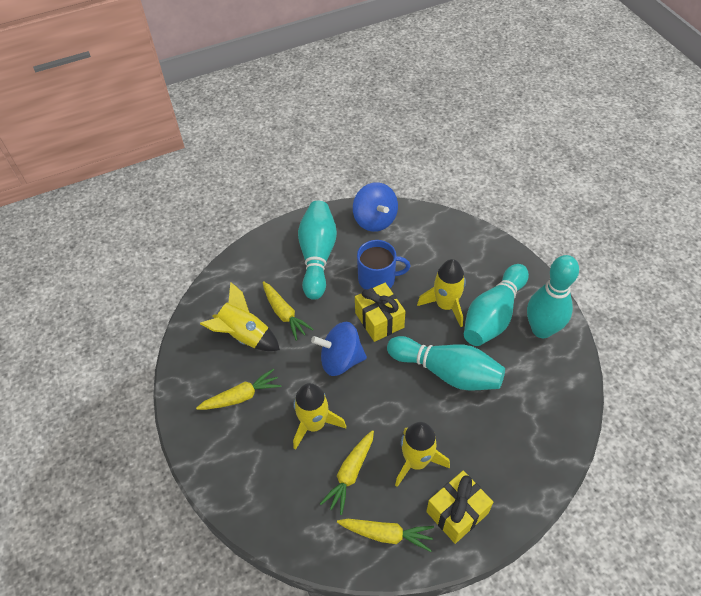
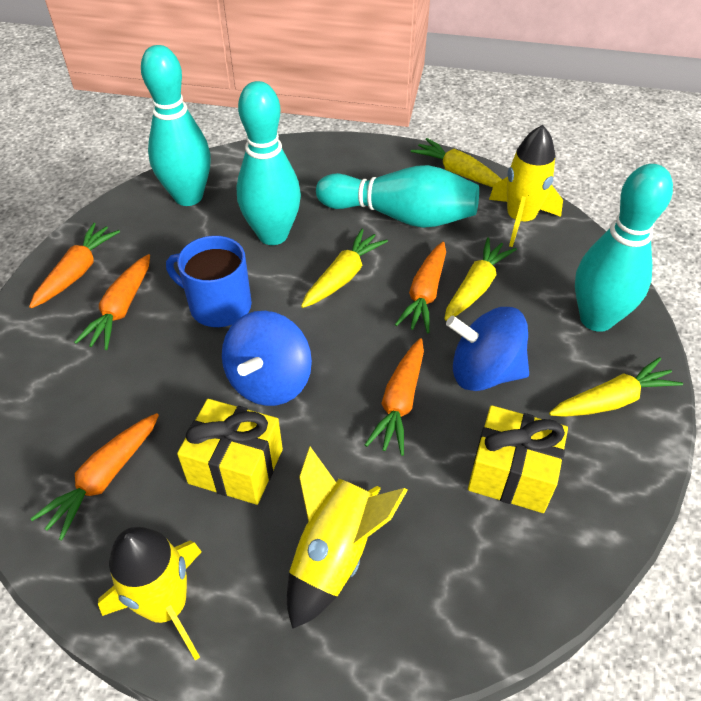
orange carrot: none = 0 -> [29,223,120,308] [30,413,159,540] [74,254,150,350] [365,338,424,456] [395,242,446,333] = 5
yellow rocket: [200,282,280,351] [293,383,346,450] [395,422,450,487] [417,259,466,327] = 4 -> [98,527,202,661] [287,446,408,629] [489,125,563,247] = 3

